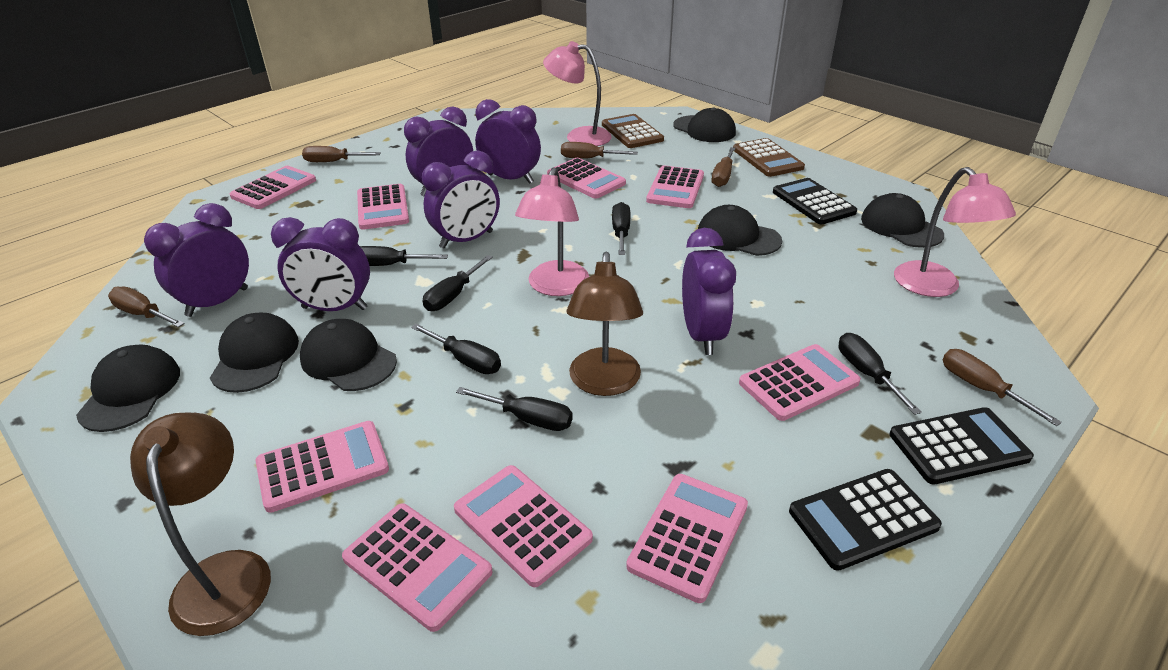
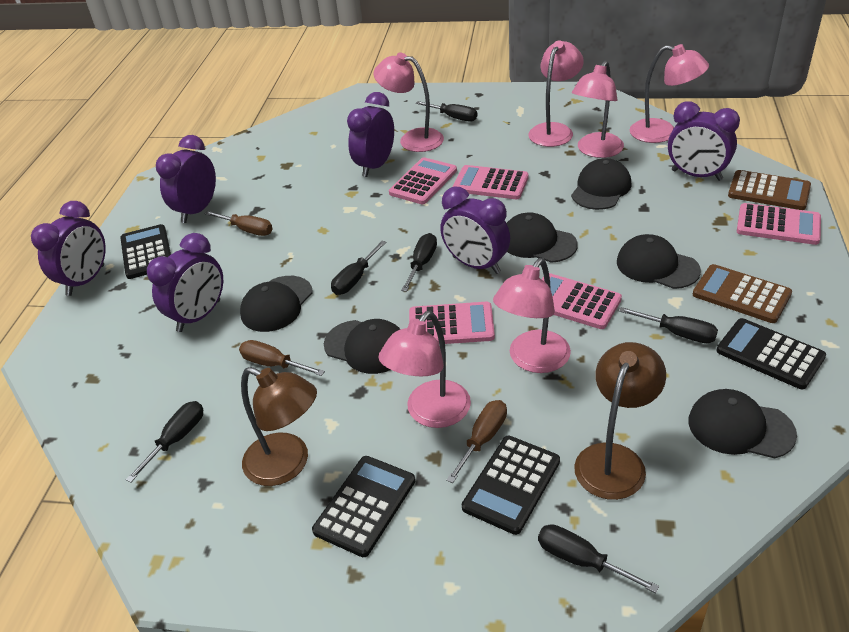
black calculator: [773,178,857,224] [789,469,942,571] [889,407,1034,485] = 3 -> [120,224,171,279] [312,456,415,557] [462,436,560,535] [716,318,826,389] = 4
brown screwdriver: [108,286,185,327] [302,146,381,162] [561,142,638,159] [711,147,735,187] [943,349,1062,426] = 5 -> [204,211,273,236] [239,340,325,376] [446,400,507,483] = 3
pink calculator: [229,166,316,209] [256,421,389,513] [342,503,493,632] [357,184,409,230] [454,465,593,587] [547,158,626,199] [626,474,748,603] [646,166,704,208] [739,344,861,421] = 9 -> [389,157,457,204] [409,302,495,344] [453,165,529,199] [542,273,622,329] [737,203,821,245] = 5
pink lamp: [515,167,589,296] [543,41,612,146] [894,167,1016,297] = 3 -> [373,52,444,152] [378,311,471,428] [493,258,571,373] [528,40,584,147] [572,60,624,158] [630,44,709,143] = 6

